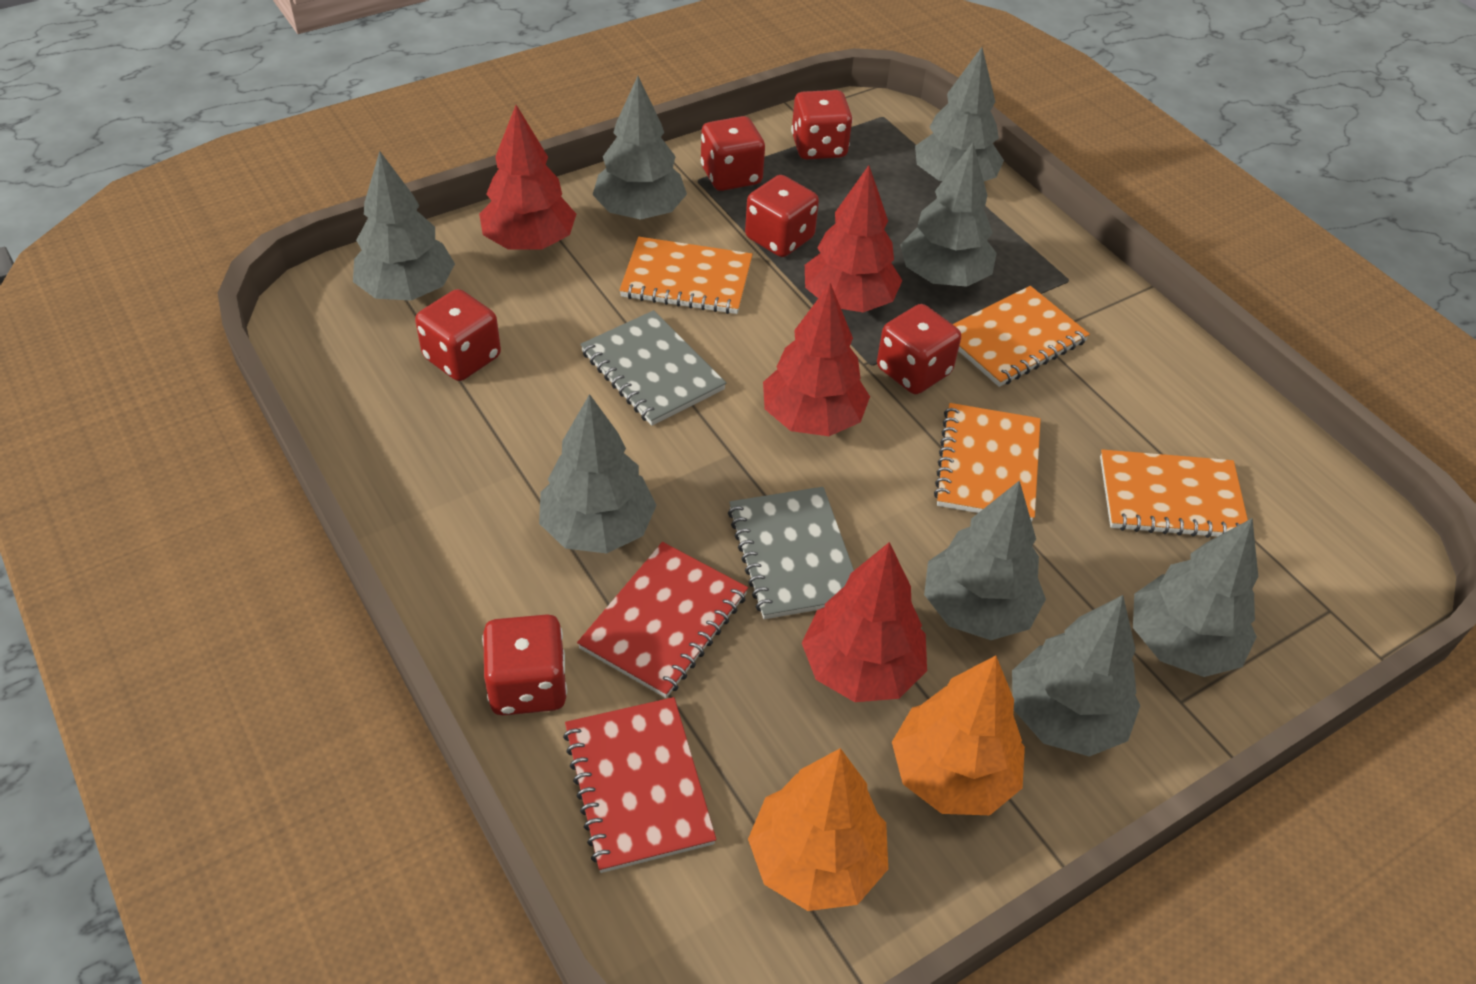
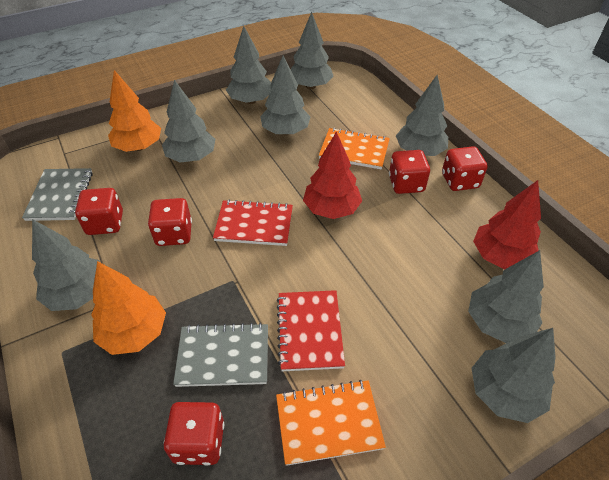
orange notebook: [619,237,753,314] [934,403,1041,522] [953,286,1090,387] [1100,449,1248,538] = 4 -> [276,380,386,466] [319,128,390,169] = 2
red dice: [415,289,501,381] [482,614,567,716] [701,116,765,191] [745,175,819,257] [791,90,853,160] [877,304,961,394] = 6 -> [75,188,123,235] [148,198,192,246] [163,402,224,465] [389,150,430,194] [442,146,488,191] = 5
red tree: [479,105,576,250] [763,283,870,436] [802,542,927,702] [805,165,903,312] = 4 -> [303,131,362,219] [473,180,541,270] = 2

